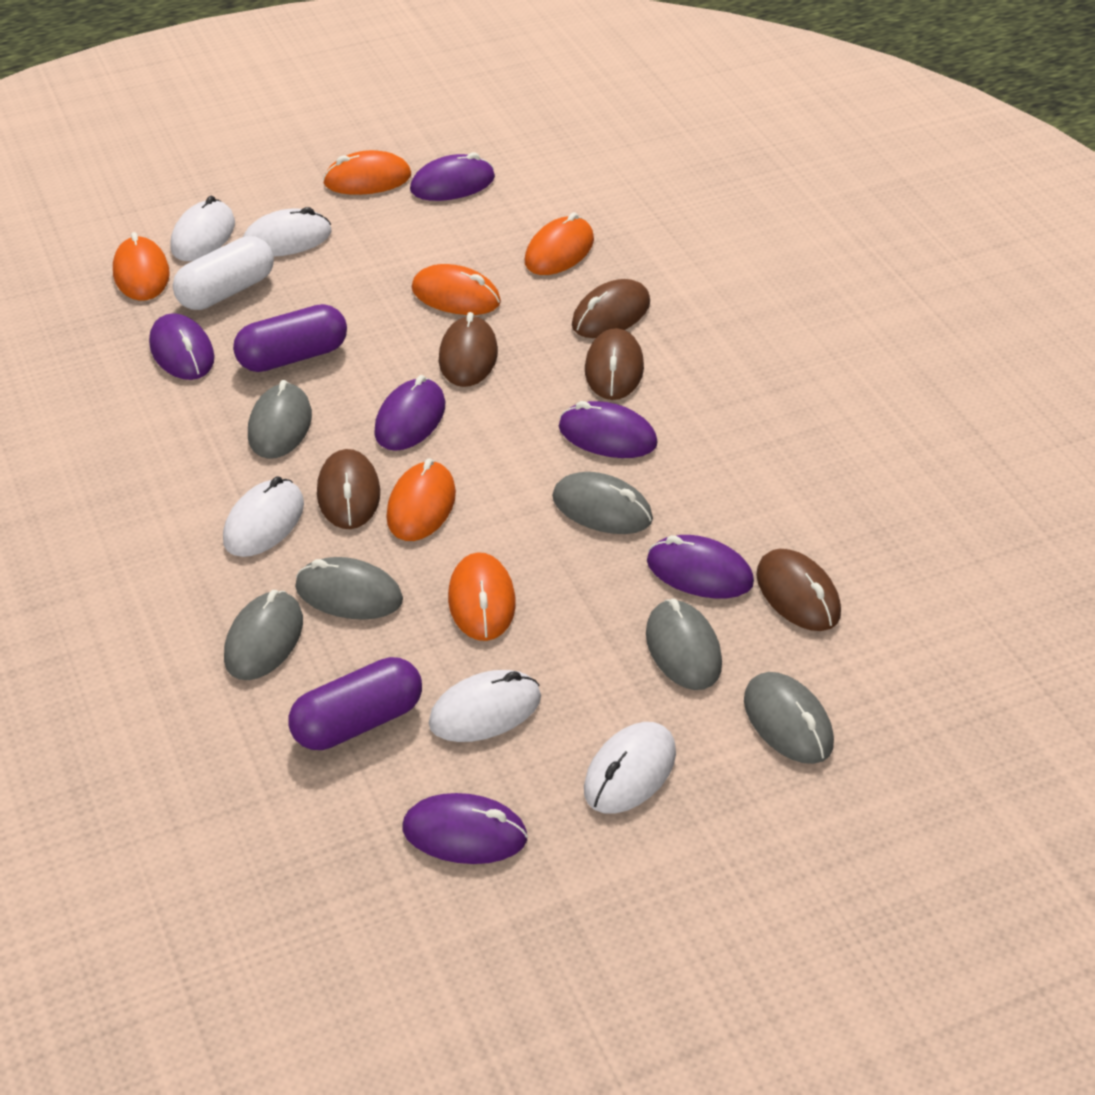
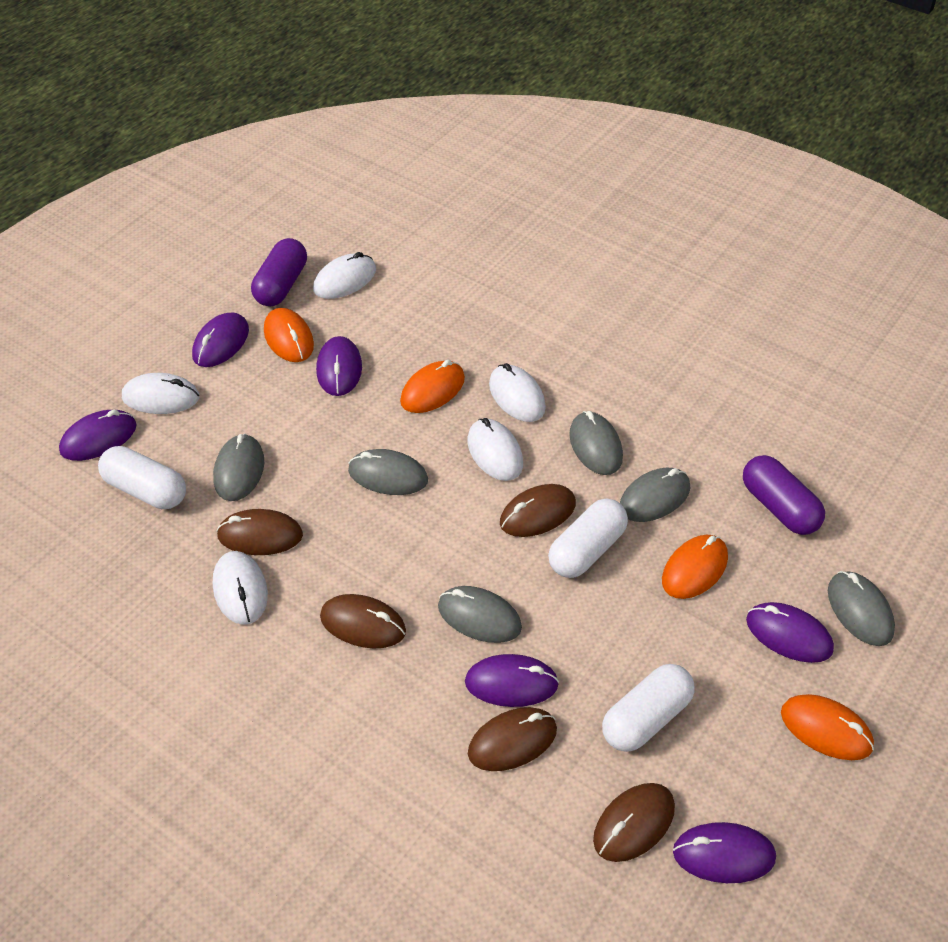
orange mouse: [113,232,170,301] [323,150,411,195] [386,458,456,541] [412,264,501,315] [448,552,516,641] [525,212,594,275] = 6 -> [264,308,314,362] [400,360,465,413] [662,535,728,599] [781,694,874,760] = 4
white capsule: [173,236,274,310] = 1 -> [98,446,186,509] [548,499,628,578] [602,664,695,752] = 3

